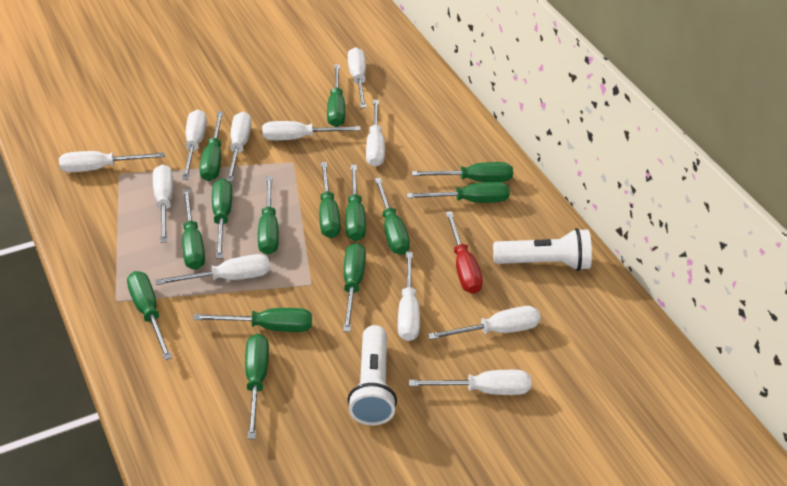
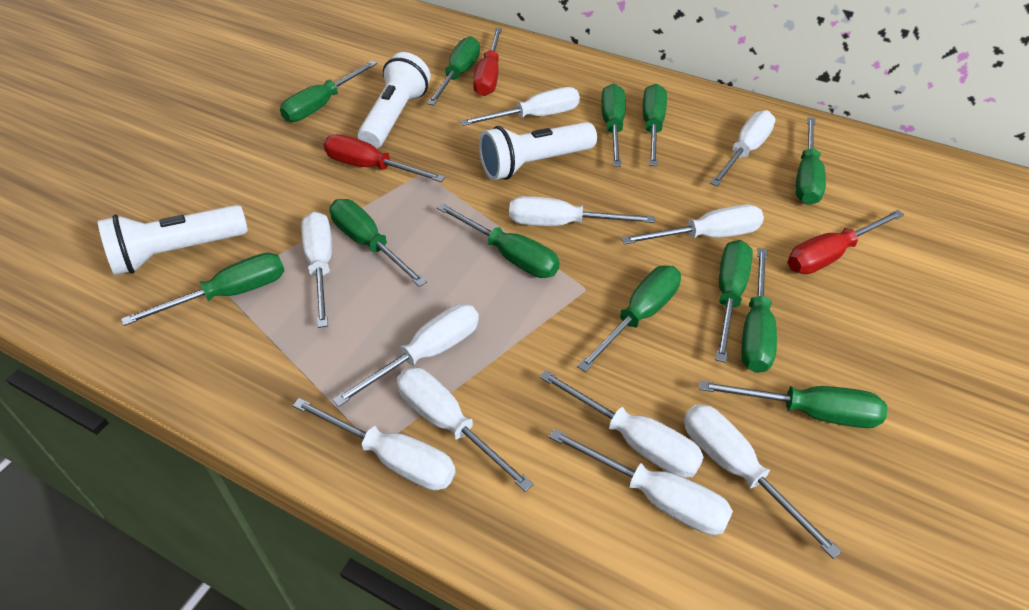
green screwdriver: [127,271,172,360] [182,189,205,270] [193,308,312,332] [199,111,223,181] [212,178,232,259] [245,334,269,439] [258,176,279,255] [319,162,341,238] [327,64,345,127] [343,243,366,332] [346,165,366,241] [374,178,410,255] [406,182,510,203] [412,162,513,182] = 14 -> [121,253,285,326] [280,61,377,122] [329,199,427,287] [427,36,480,106] [437,203,560,278] [577,265,681,372] [601,84,626,167] [643,84,667,166] [699,381,887,428] [716,240,753,363] [741,248,777,373] [796,117,826,205] = 12
red screwdriver: [446,211,483,294] = 1 -> [324,134,445,182] [473,28,502,96] [787,210,904,274] = 3
white flashlight: [348,325,397,425] [493,228,592,271] = 2 -> [98,205,248,275] [358,52,430,148] [479,122,597,180] = 3

